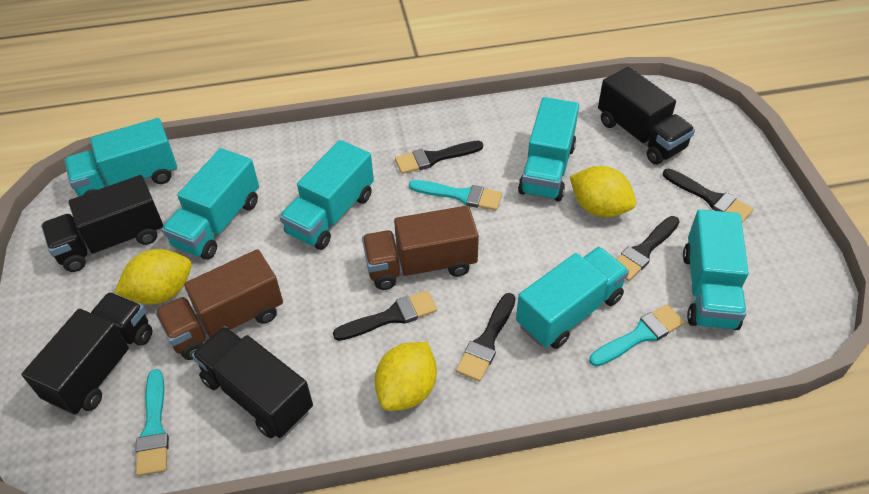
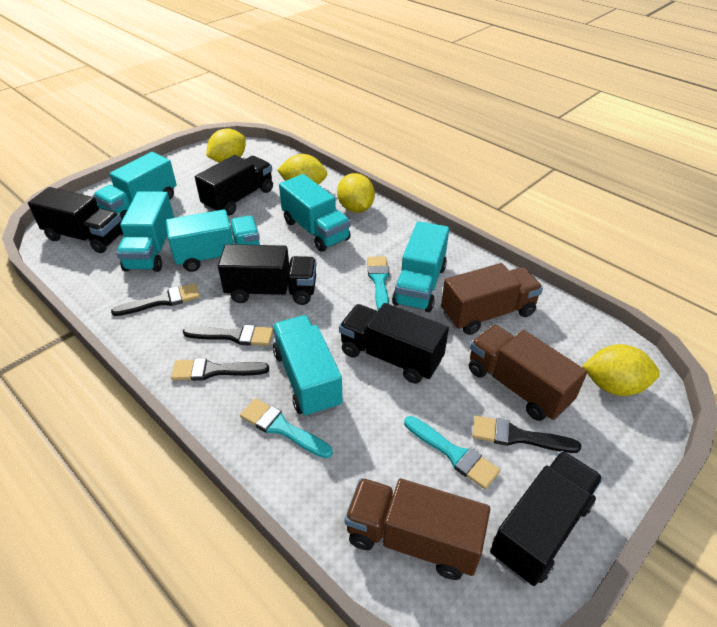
black brush: [333,290,437,341] [395,141,483,174] [456,293,516,382] [616,216,680,281] [663,169,753,223] = 5 -> [111,283,200,316] [171,358,269,381] [183,325,273,346] [472,416,581,453] = 4
black truck: [22,292,152,415] [41,175,163,272] [192,326,313,438] [598,67,695,165] = 4 -> [28,187,123,253] [195,155,273,216] [218,244,317,305] [339,303,449,384] [490,451,603,586] = 5
brown truck: [155,249,283,360] [362,206,479,290] = 2 -> [344,478,490,580] [441,263,543,335] [469,325,587,421] = 3
yellow lemon: [115,249,191,305] [375,342,437,411] [570,166,636,217] = 3 -> [206,129,246,163] [277,154,327,185] [337,173,375,213] [582,344,660,396] = 4

